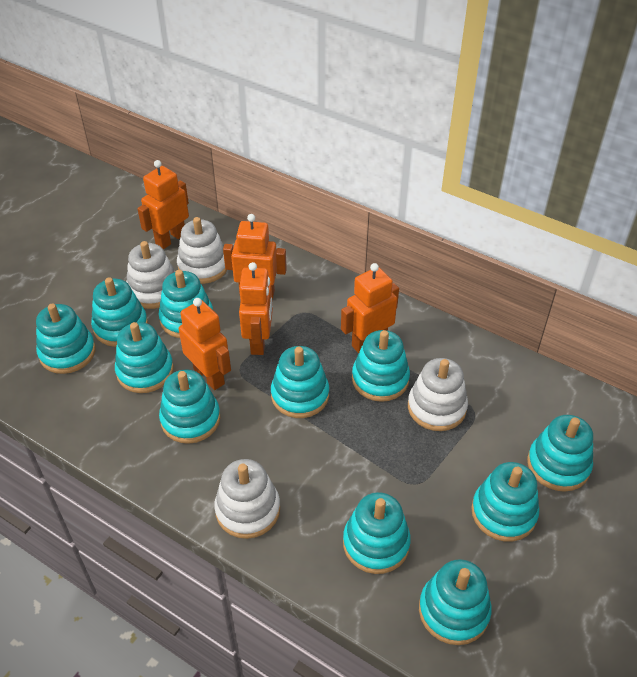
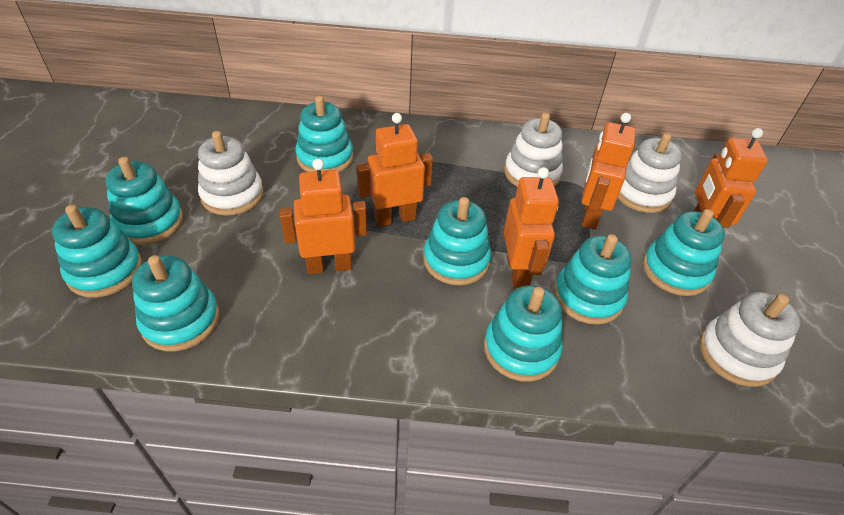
turquoise stacking toy: [36,304,95,374] [91,277,148,347] [115,322,174,393] [159,270,213,338] [159,370,220,444] [271,346,329,418] [343,492,411,574] [352,330,410,402] [419,559,492,645] [471,462,539,542] [527,415,593,492] = 11 -> [52,205,142,298] [105,157,183,245] [132,255,219,351] [296,96,353,172] [423,197,491,285] [484,285,563,382] [554,234,632,325] [643,209,725,296] = 8

